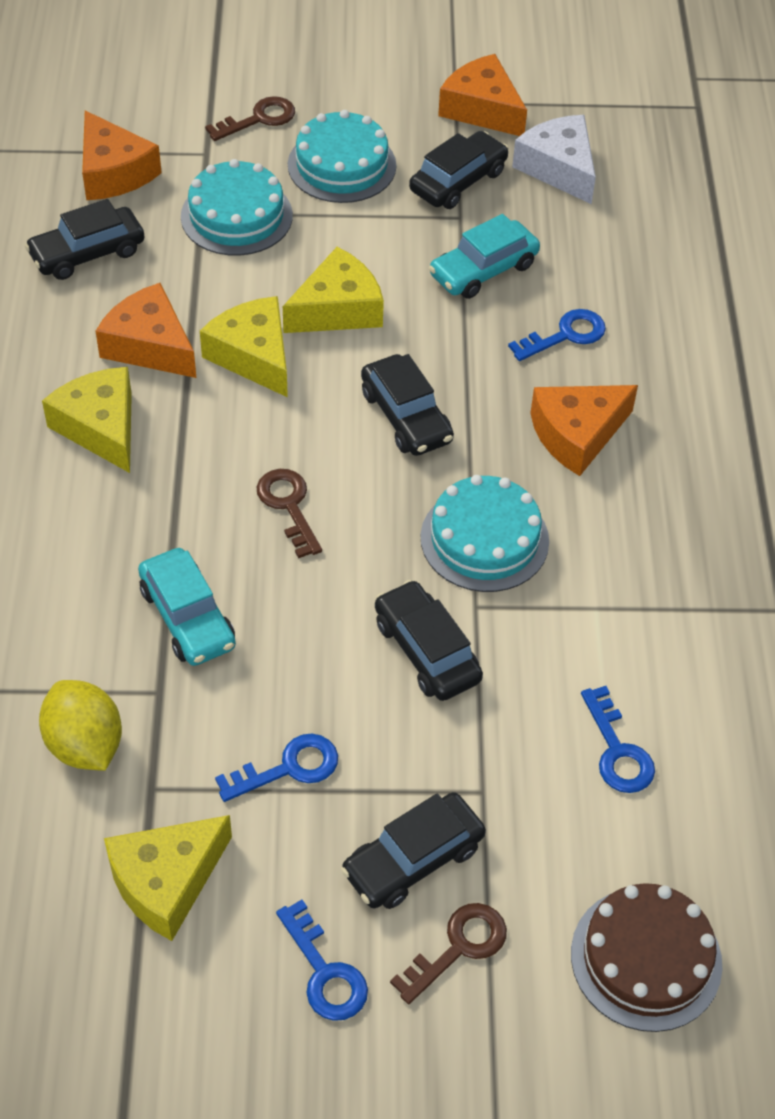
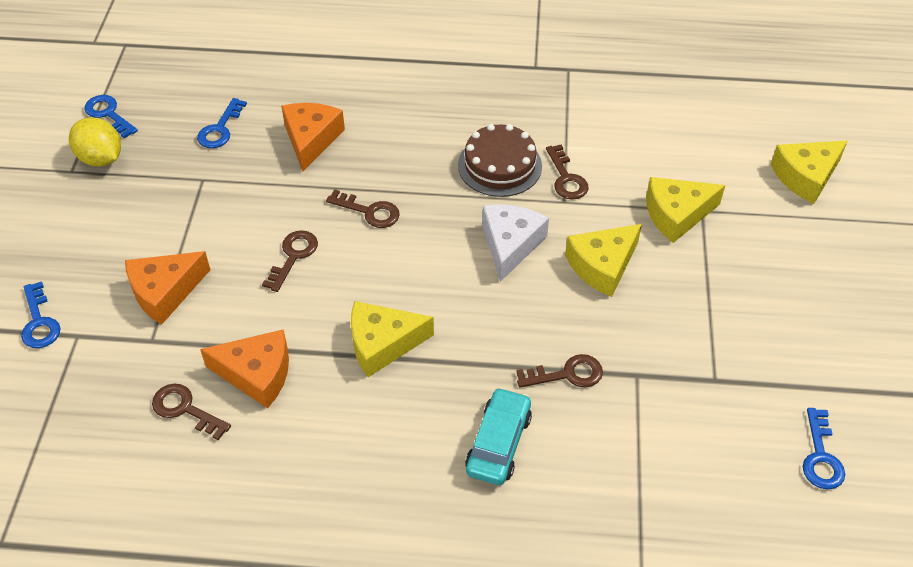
black car: [25,199,145,280] [341,792,486,909] [361,354,454,456] [375,580,483,701] [409,131,509,209] = 5 -> none = 0
brown key: [205,96,295,141] [257,469,322,558] [390,903,507,1004] = 3 -> [152,383,231,440] [262,230,318,292] [326,189,400,228] [516,354,603,388] [546,145,589,200] = 5
orange cheese: [82,111,162,200] [96,283,196,378] [438,54,527,136] [530,385,638,476] = 4 -> [125,251,210,325] [200,329,289,409] [281,103,345,172] = 3
turquoise cake: [181,159,293,256] [288,110,396,203] [421,475,549,592] = 3 -> none = 0
turquoise car: [138,548,236,666] [429,214,540,299] = 2 -> [465,387,532,485] = 1

